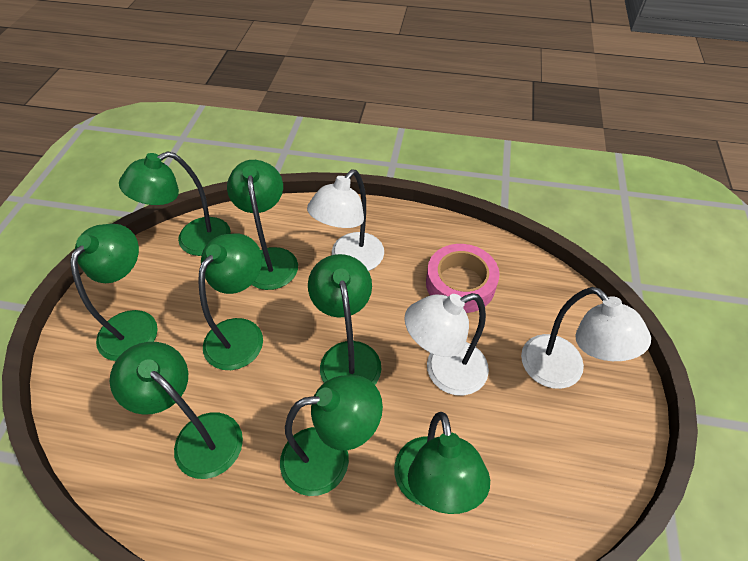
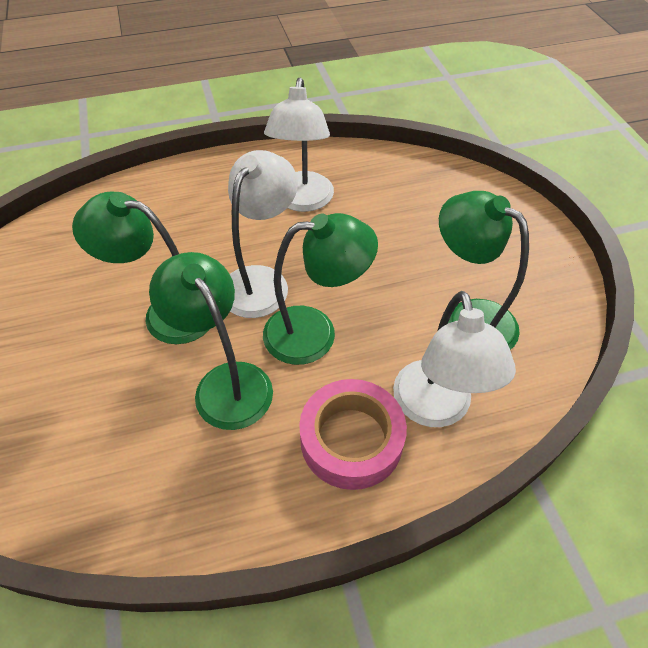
green lamp: [70,224,158,361] [110,342,243,479] [119,151,231,256] [198,233,263,370] [227,160,298,290] [280,375,383,496] [308,254,381,385] [394,412,490,514] = 8 -> [72,192,210,344] [149,252,273,430] [263,213,378,365] [439,191,529,350] = 4

